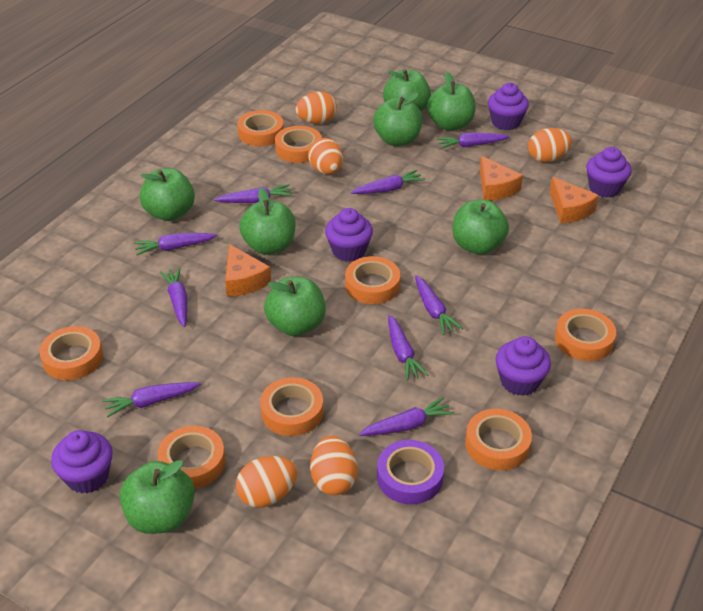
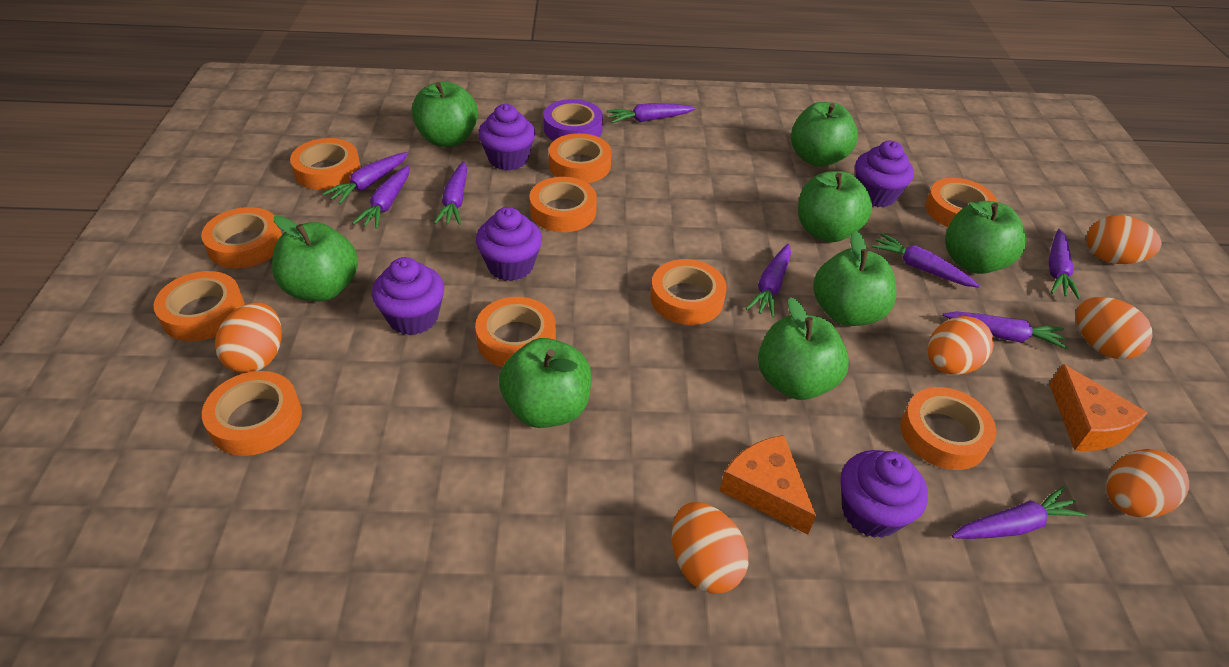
orange cheese: [225,244,271,296] [480,156,523,201] [550,177,599,223] = 3 -> [720,435,816,534] [1049,364,1148,451] = 2
orange egg: [236,456,297,508] [295,91,337,124] [308,138,343,174] [310,436,358,495] [528,128,572,162] = 5 -> [215,302,282,373] [672,502,749,594] [928,316,994,375] [1076,297,1153,359] [1087,215,1161,264] [1107,449,1189,518] = 6
orange tape: [39,326,103,380] [157,426,225,489] [237,110,284,146] [260,377,323,436] [275,126,322,163] [345,256,400,304] [465,409,532,470] [555,309,616,361] = 8 -> [153,271,245,341] [201,207,282,268] [202,371,302,456] [290,138,361,190] [475,297,556,367] [530,177,597,232] [549,133,611,183] [650,259,726,325] [901,387,996,470] [925,178,997,227] = 10

